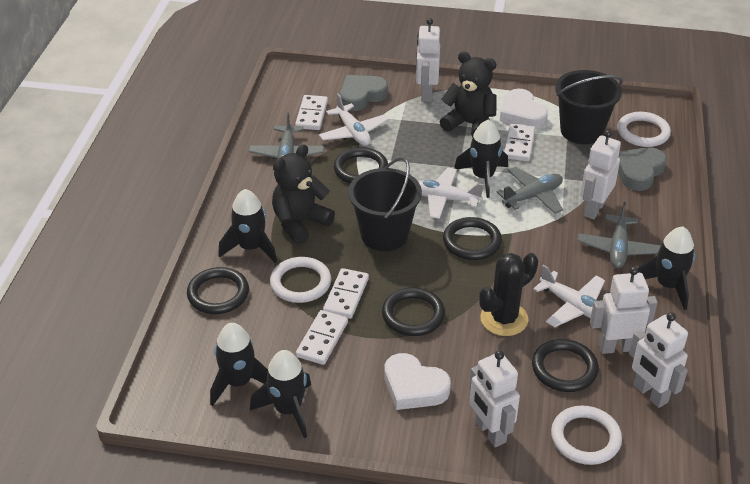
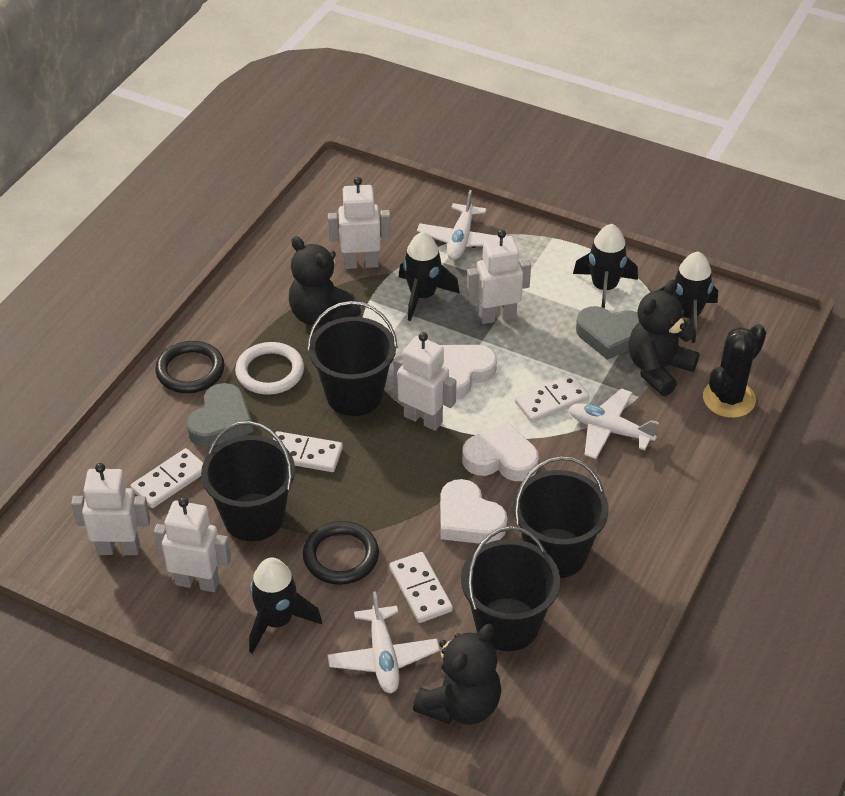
black bucket: [348,157,422,251] [555,70,623,144] = 2 -> [201,421,295,541] [307,301,398,416] [461,526,560,651] [513,456,609,578] = 4
black ring: [187,267,249,314] [334,147,388,184] [382,288,445,336] [443,217,502,260] [532,339,599,392] = 5 -> [155,341,224,393] [303,521,379,585] = 2
black rocket: [210,323,268,406] [218,189,277,263] [250,350,311,438] [454,120,508,198] [638,227,695,310] = 5 -> [249,557,322,654] [399,232,460,321] [573,224,638,308] [658,251,718,343] = 4
black teddy bear: [272,144,335,245] [440,51,497,138] = 2 -> [289,236,361,326] [413,624,501,725] [628,280,699,396] = 3
grey plane: [249,112,324,159] [497,167,563,214] [578,202,661,268] = 3 -> none = 0
white heart: [384,353,451,410] [500,89,548,129] = 2 -> [440,479,507,544] [441,345,497,399] [462,422,538,481] = 3
white ring: [270,257,331,303] [551,405,622,465] [617,112,671,147] = 3 -> [235,342,304,395] = 1

